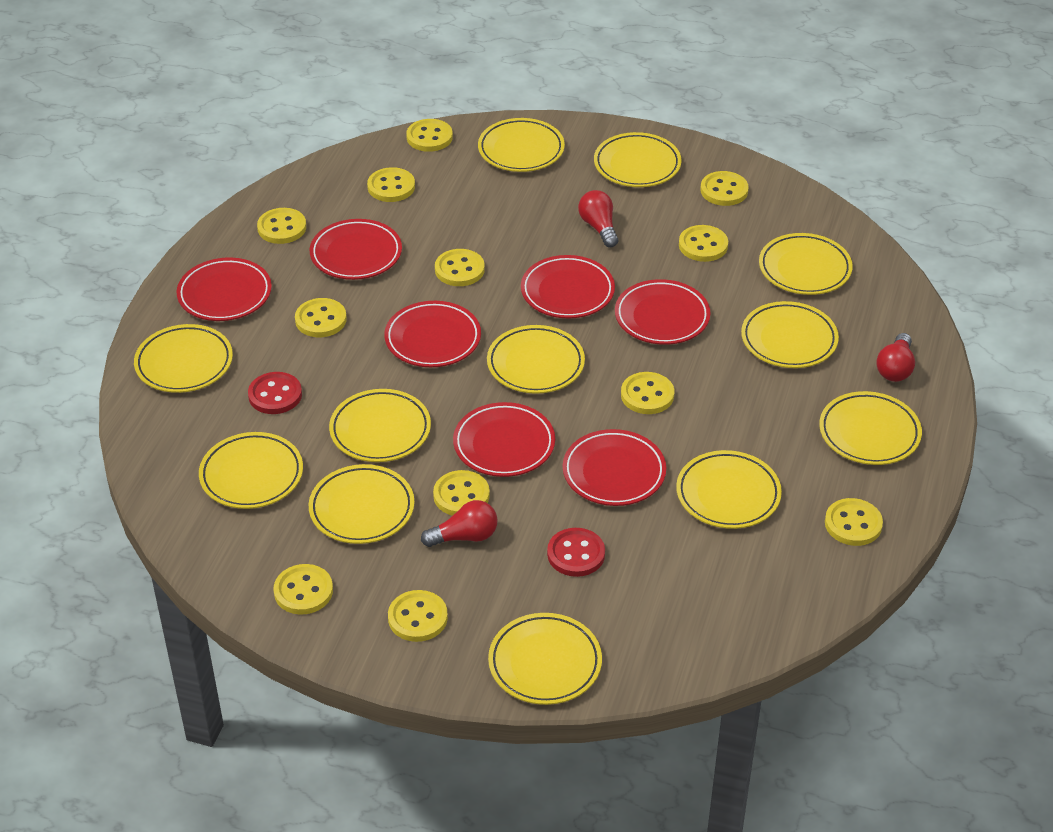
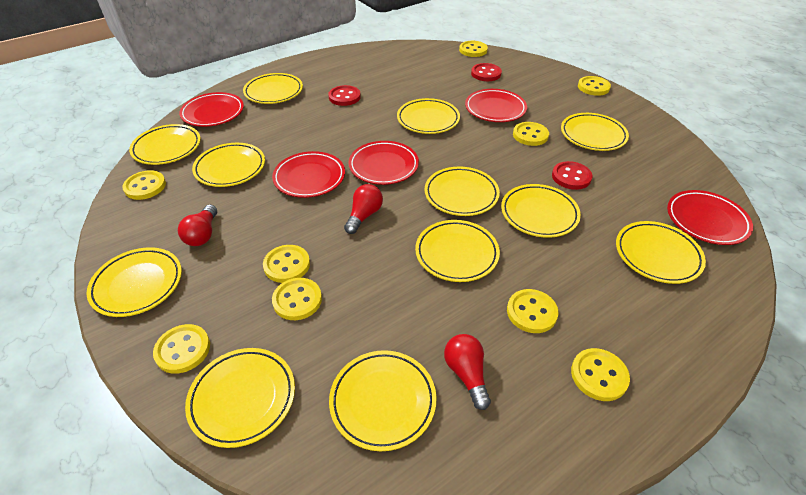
red button: [248,372,302,414] [547,528,605,577] = 2 -> [328,85,361,106] [471,63,502,81] [552,161,593,190] = 3
red plate: [176,258,272,321] [310,219,402,280] [384,301,481,367] [453,402,555,477] [521,255,615,319] [563,429,666,506] [615,279,711,345] = 7 -> [179,92,244,127] [272,151,345,198] [348,141,419,185] [465,89,527,122] [667,190,753,245] = 5
yellow button: [257,208,306,244] [273,564,333,615] [295,298,347,337] [367,167,415,202] [388,590,448,642] [406,119,453,152] [433,470,490,516] [435,249,485,286] [621,372,674,414] [679,225,728,262] [700,171,749,206] [825,498,883,546] = 12 -> [122,170,166,200] [153,324,210,374] [263,245,310,283] [272,278,322,320] [459,41,488,57] [507,289,558,333] [513,122,549,146] [571,348,630,401] [578,76,611,96] = 9

